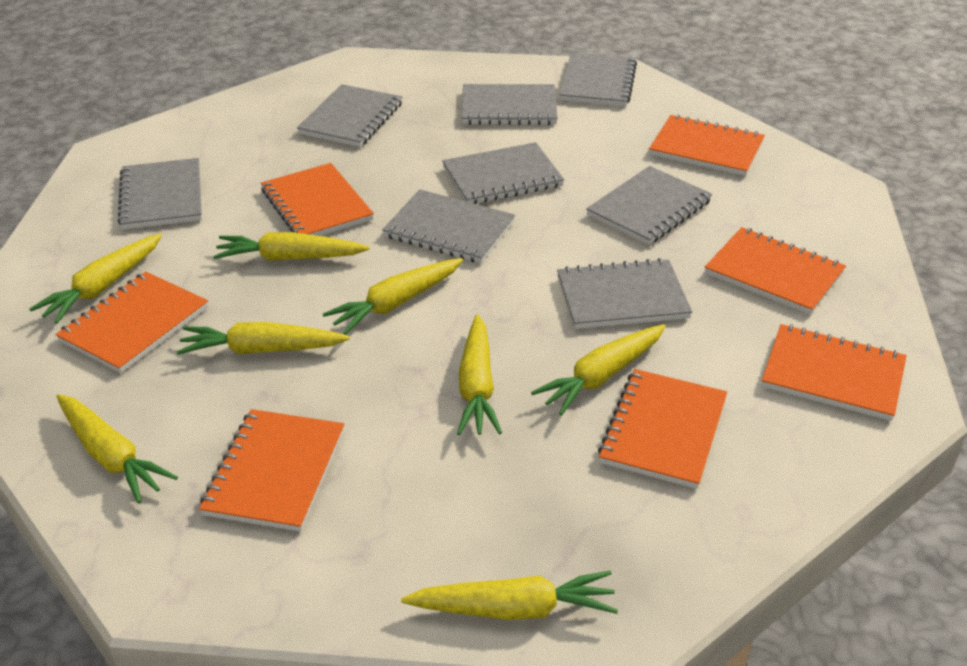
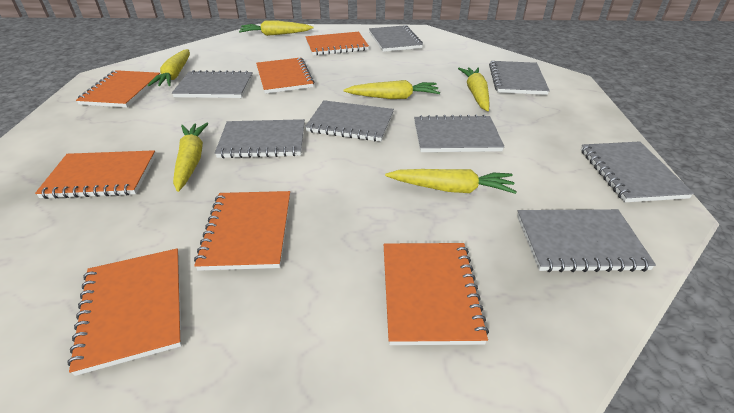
yellow carrot: [29,234,162,324] [56,394,178,504] [176,322,350,354] [213,232,370,261] [323,258,463,335] [401,570,618,620] [457,314,502,435] [531,324,666,416] = 8 -> [148,49,190,86] [173,123,209,192] [239,20,313,36] [343,80,440,99] [385,169,517,194] [458,67,490,111] = 6

